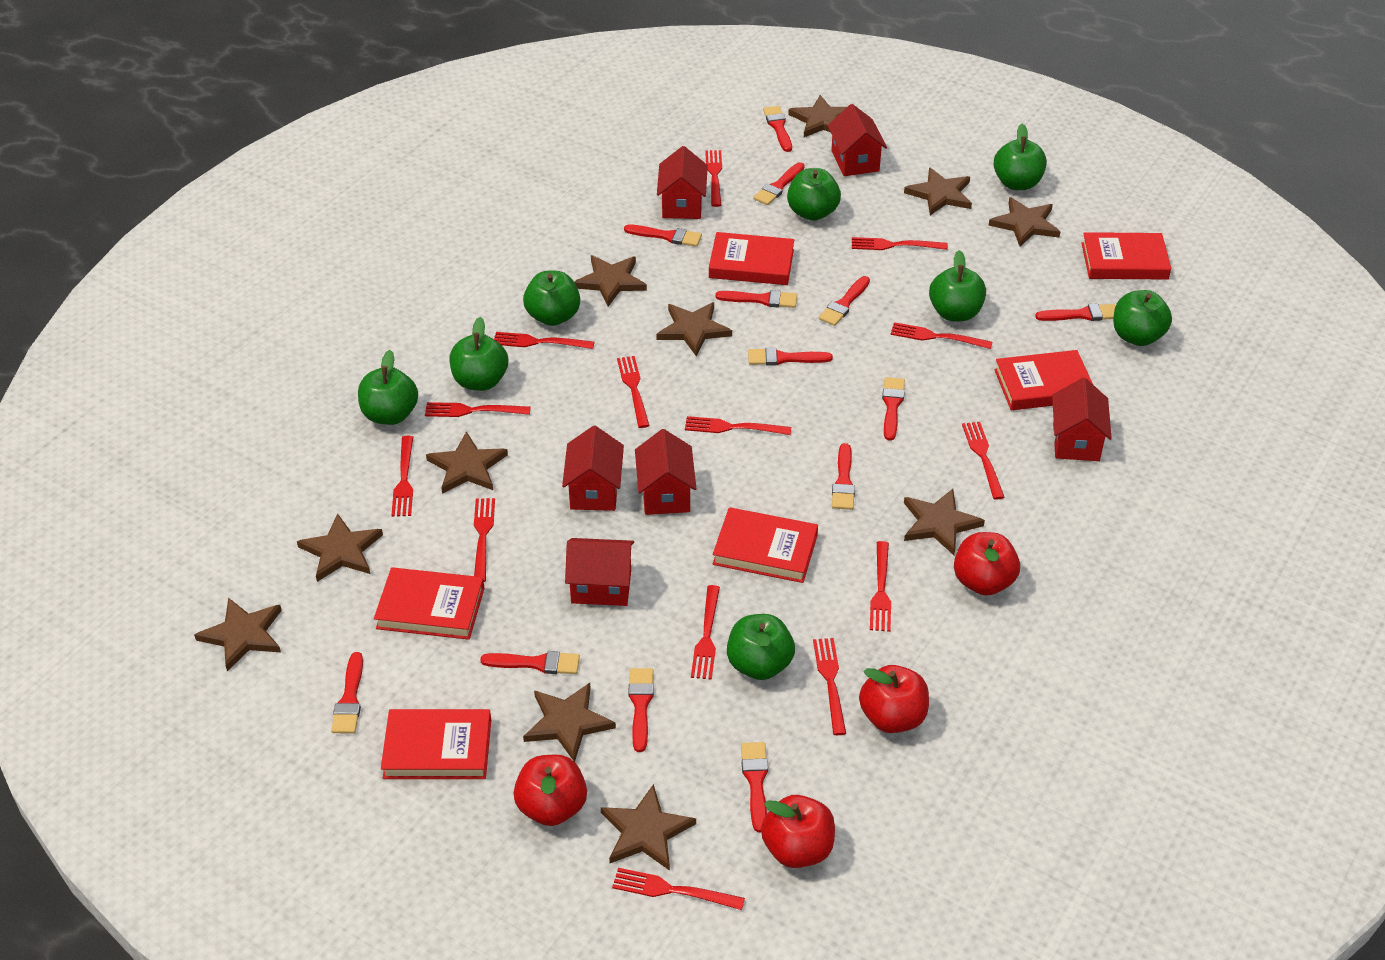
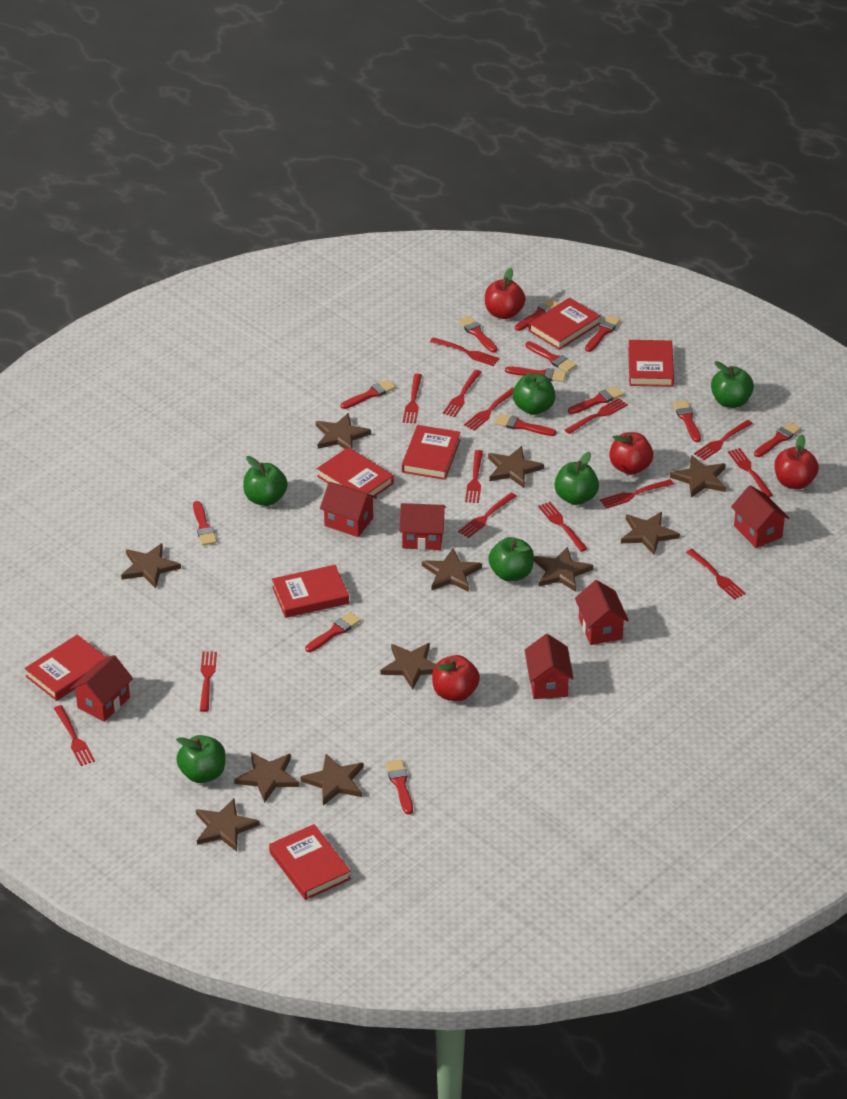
green apple: [358,350,418,425] [449,317,508,391] [523,270,580,326] [727,614,795,680] [787,168,841,221] [929,250,986,321] [994,124,1047,190] [1113,290,1172,346] = 8 -> [176,735,225,783] [243,456,288,506] [488,537,534,582] [513,373,556,415] [554,452,599,505] [711,361,754,408] = 6
red book: [374,567,484,640] [381,709,491,779] [709,232,794,285] [713,507,818,583] [994,350,1093,410] [1082,232,1171,280] = 6 -> [24,635,107,701] [269,824,351,900] [272,565,349,618] [317,447,394,498] [402,425,461,480] [529,298,600,350] [628,340,674,387] = 7

